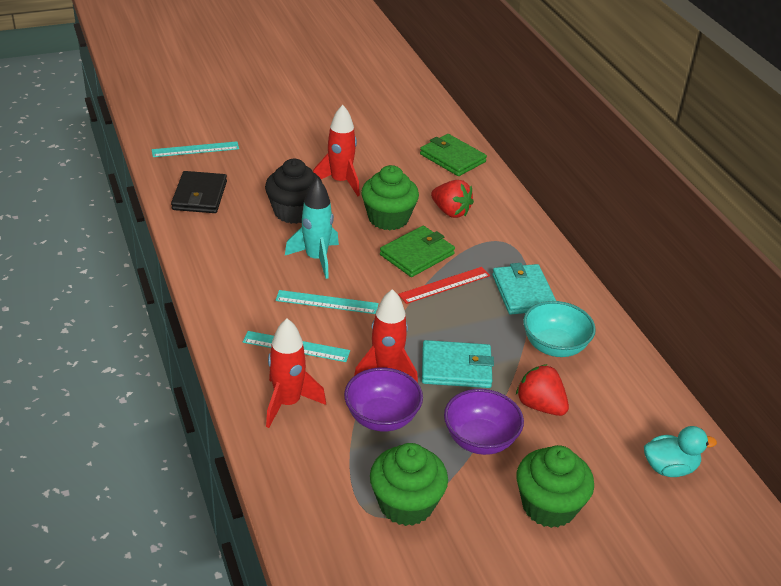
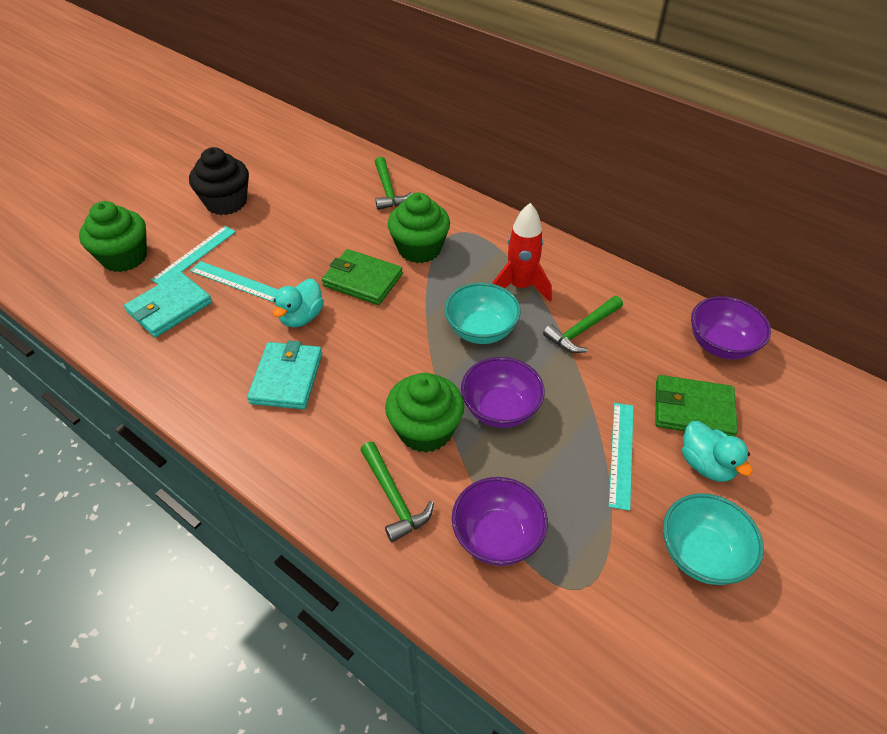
black wallet: [171,171,227,213] = 1 -> none = 0
green hammer: none = 0 -> [361,442,434,542] [375,157,412,210] [543,296,623,353] = 3
purple bowl: [344,367,423,432] [444,389,524,455] = 2 -> [452,477,548,566] [461,357,545,428] [691,296,771,359] = 3
red rocket: [266,318,326,428] [313,105,360,196] [354,289,418,383] = 3 -> [492,203,552,301] = 1
red ruler: [398,267,490,304] = 1 -> none = 0
red strawberry: [431,180,474,218] [516,364,569,416] = 2 -> none = 0
turquoise bowl: [523,301,596,357] = 1 -> [445,283,521,344] [663,493,764,585] = 2
turquoise duck: [644,426,717,477] = 1 -> [273,279,324,327] [682,421,753,482] = 2
turquoise rocket: [285,178,339,279] = 1 -> none = 0

